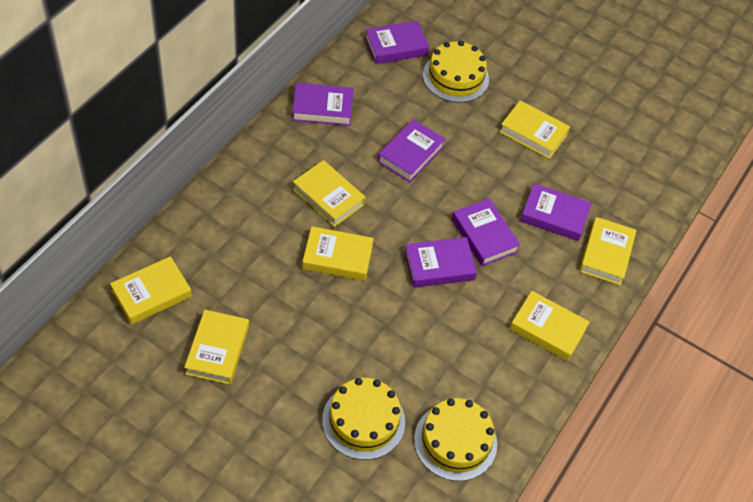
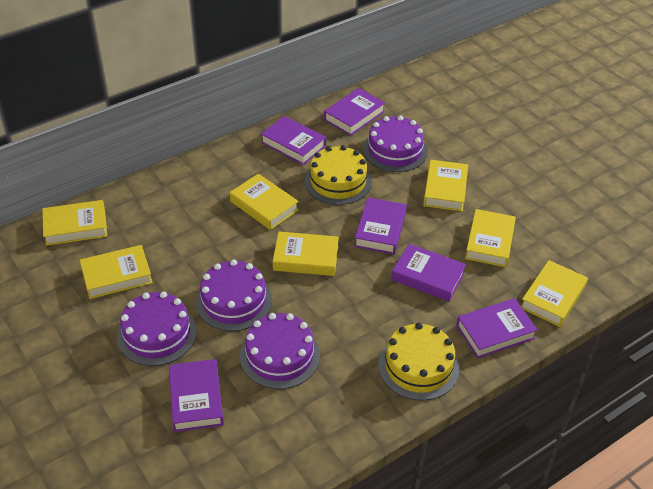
purple cake: none = 0 -> [117,291,197,366] [196,260,272,331] [240,313,320,389] [363,115,428,172] = 4
yellow cake: [322,378,405,460] [414,398,497,481] [423,41,489,103] = 3 -> [305,145,372,205] [378,323,459,401] = 2

